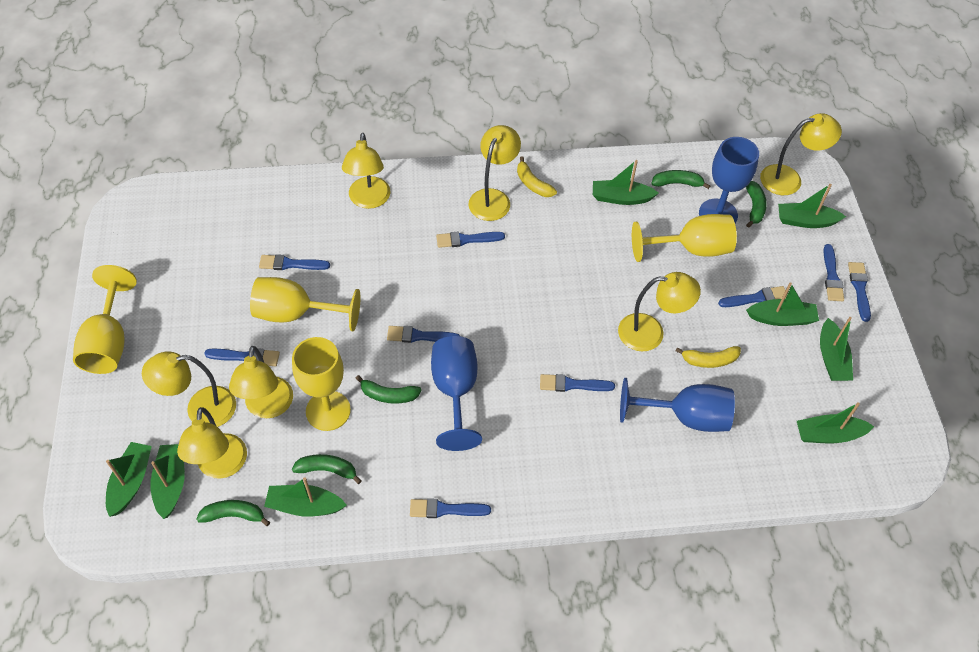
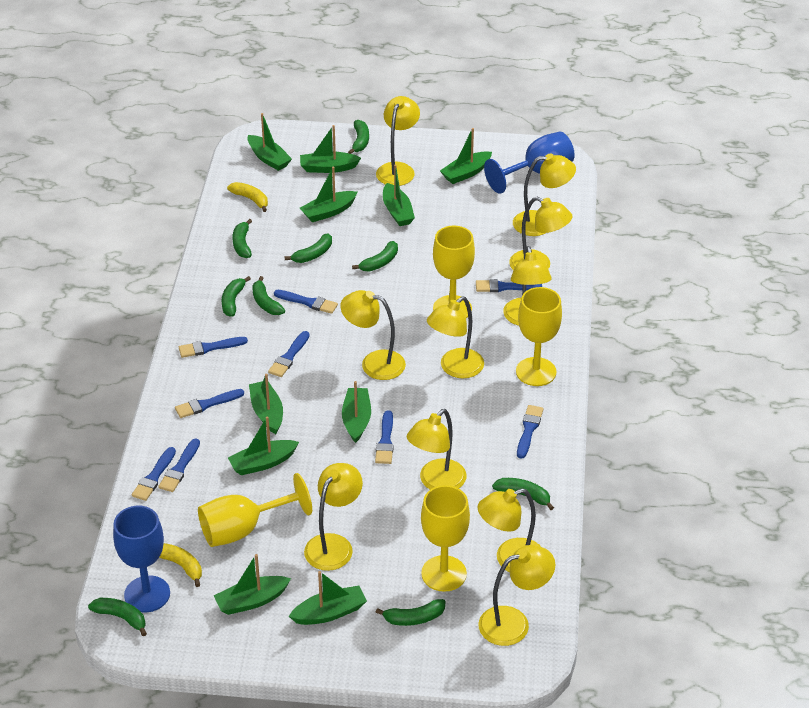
blue goblet: [431,336,482,451] [620,378,735,432] [699,137,759,223] = 3 -> [113,506,170,612] [484,132,575,194] = 2
green banana: [196,500,270,526] [292,454,362,484] [356,375,422,404] [651,170,710,189] [746,181,767,228] = 5 -> [88,598,147,636] [222,276,251,317] [233,219,252,258] [252,276,285,315] [285,233,332,263] [348,120,369,154] [352,241,398,271] [376,599,445,626] [492,478,554,510] = 9
green boat: [106,442,152,517] [150,444,185,519] [264,477,347,517] [593,160,659,205] [746,282,819,326] [778,184,846,228] [797,402,874,443] [820,317,853,381] = 8 -> [214,554,291,615] [228,416,299,475] [248,113,292,171] [249,374,283,434] [289,571,367,625] [300,125,361,173] [300,167,358,222] [342,381,371,443] [383,165,415,226] [440,128,492,184] = 10
yellow lamp: [142,351,236,427] [177,407,247,479] [229,346,293,418] [342,133,391,209] [469,125,521,221] [618,272,701,351] [760,113,842,195] = 7 -> [304,463,363,571] [340,290,406,380] [376,96,420,186] [407,409,466,490] [427,297,484,378] [478,489,541,572] [479,545,555,646] [503,246,552,326] [509,197,573,271] [513,153,576,236] = 10

